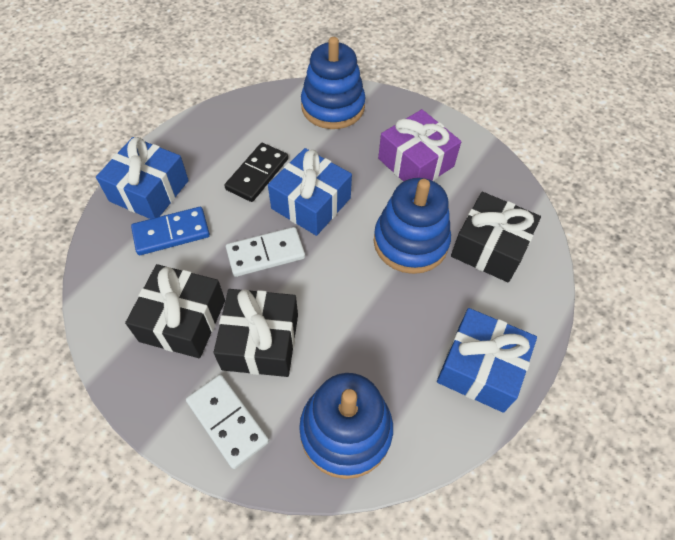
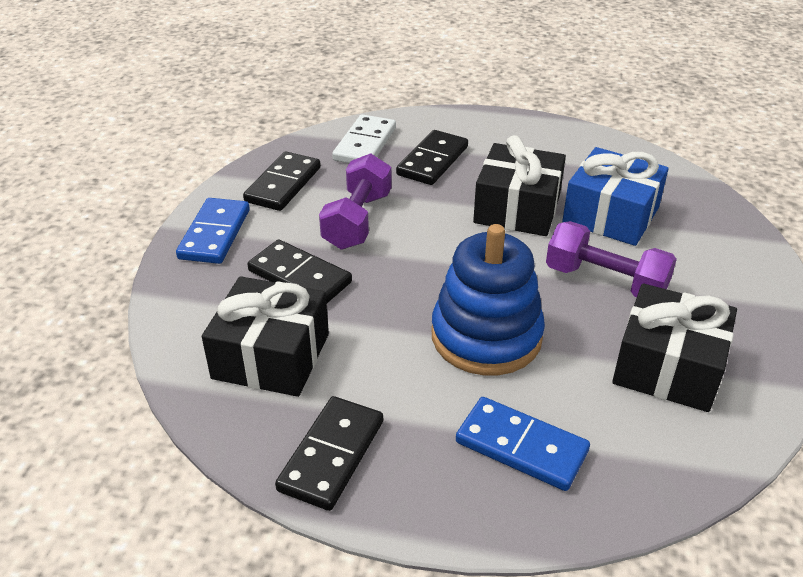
black domino: [224,143,288,202] = 1 -> [243,152,321,211] [247,240,352,304] [275,396,383,511] [396,130,468,185] = 4
blue domino: [131,207,210,255] = 1 -> [176,198,250,264] [456,397,590,491] = 2
blue gift: [96,137,189,219] [268,148,352,236] [437,308,537,413] = 3 -> [562,147,669,246] = 1
blue stacking toy: [299,373,393,479] [301,37,366,129] [373,178,451,274] = 3 -> [432,224,545,375] = 1
purple dumbbell: none = 0 -> [319,153,392,250] [546,221,677,297] = 2
purple gift: [378,109,461,181] = 1 -> none = 0
white domino: [186,374,269,469] [226,227,305,277] = 2 -> [332,114,396,163] = 1

